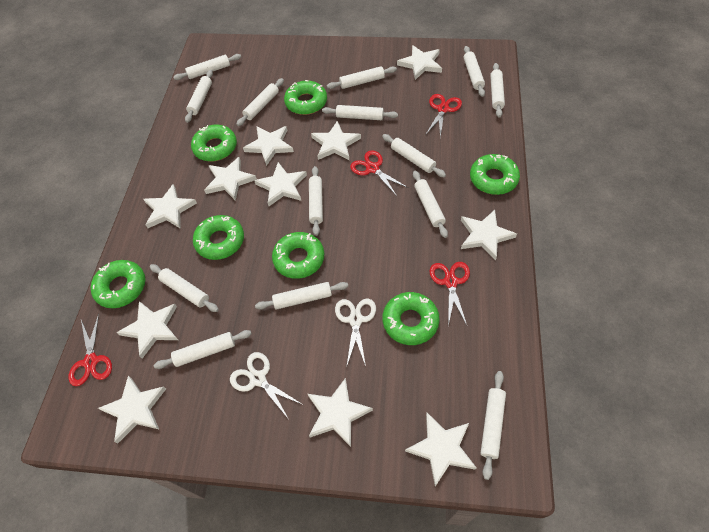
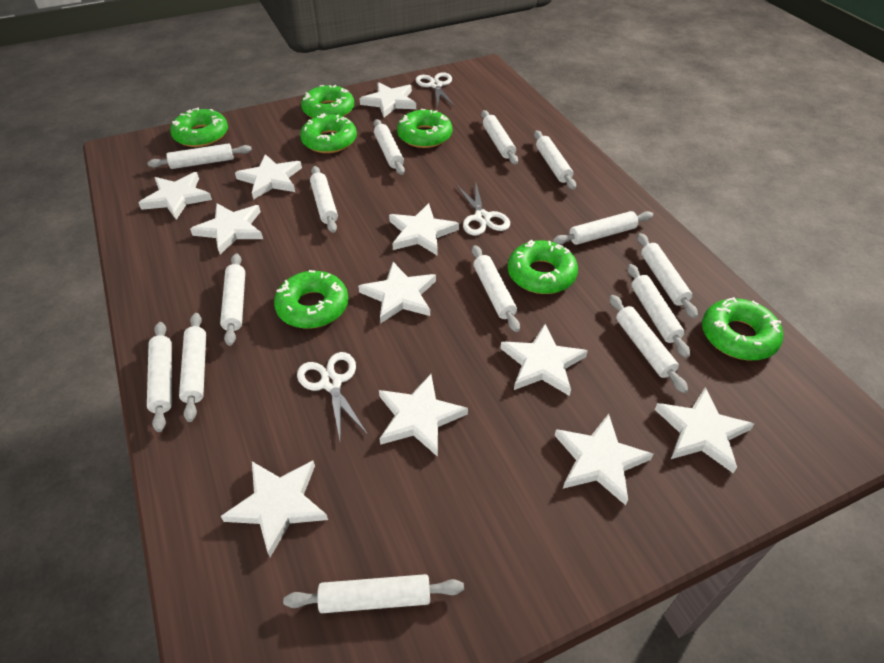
red scissors: [69,314,112,386] [350,150,408,196] [426,94,462,138] [429,262,470,326] = 4 -> none = 0
white scissors: [230,352,303,418] [335,299,376,368] = 2 -> [297,352,368,440] [416,72,455,107] [456,183,510,236] = 3

